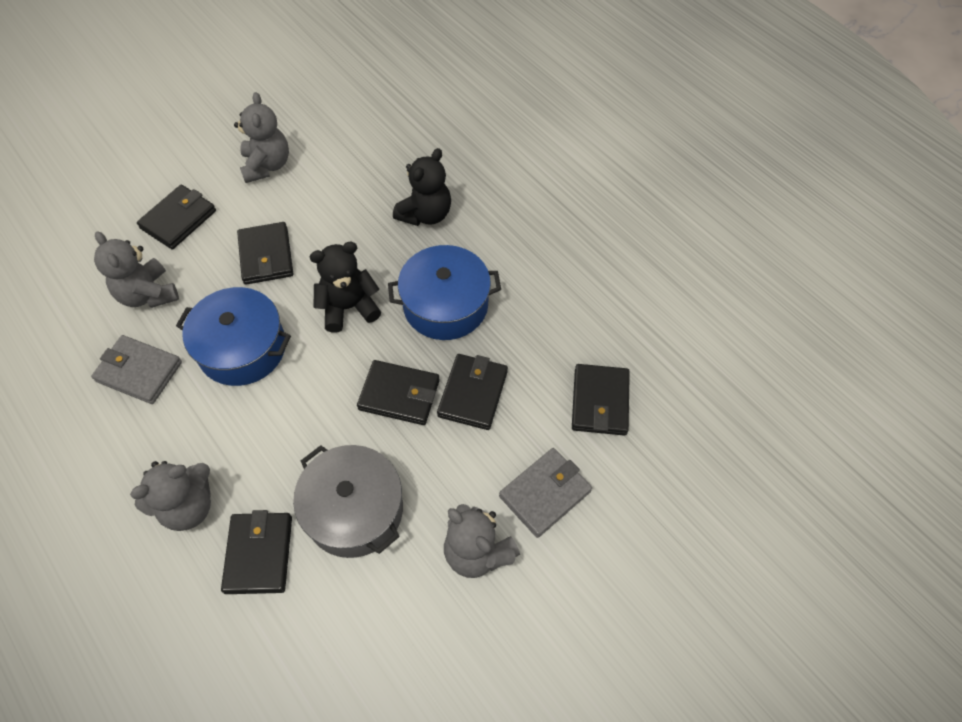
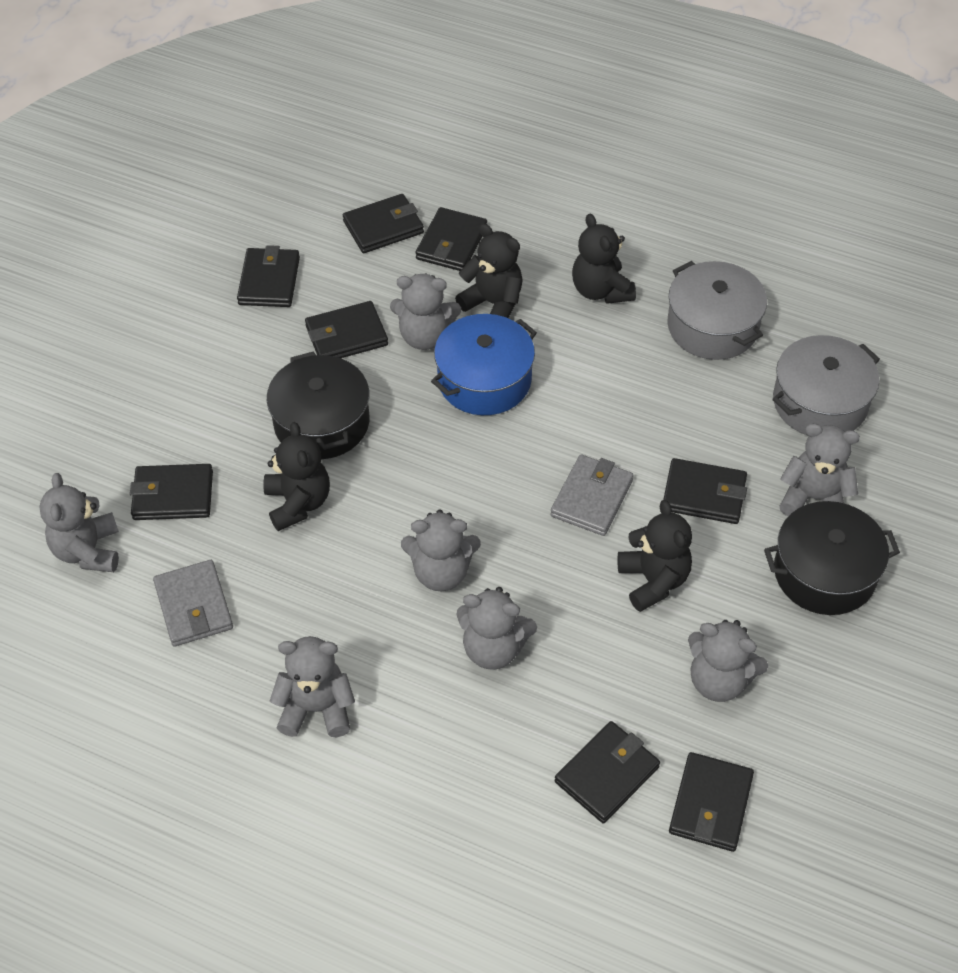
black pot: none = 0 -> [267,351,369,459] [764,501,900,615] = 2
black teddy bear: [309,242,381,333] [393,148,451,226] = 2 -> [263,422,330,531] [455,224,523,318] [572,214,636,304] [618,500,692,612] = 4
black wallet: [137,185,216,249] [221,510,292,594] [237,222,293,285] [357,360,440,425] [437,354,508,430] [572,364,630,436] = 6 -> [130,464,213,520] [237,245,300,307] [305,301,388,358] [343,194,424,253] [415,207,487,271] [555,721,660,823] [663,458,747,524] [669,752,754,852] = 8
blue pot: [176,287,291,386] [388,245,501,340] = 2 -> [431,314,537,415] = 1
grey pot: [293,445,403,558] = 1 -> [667,261,767,360] [772,335,880,435] = 2
grey teddy bear: [94,231,179,308] [130,461,211,531] [234,92,289,183] [444,504,520,578] = 4 -> [39,473,119,572] [270,636,355,737] [390,273,461,350] [401,509,481,591] [456,587,537,670] [688,620,768,702] [779,423,860,516] = 7

